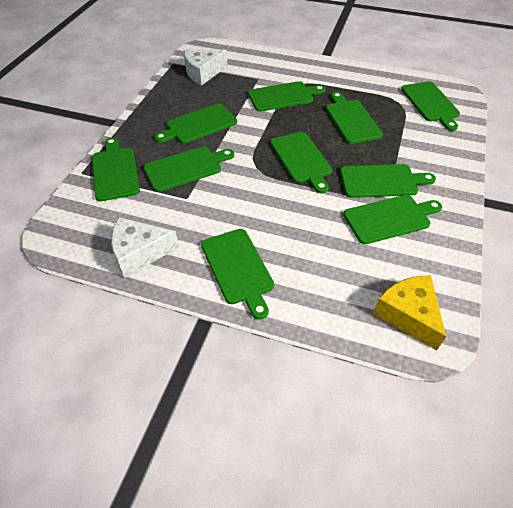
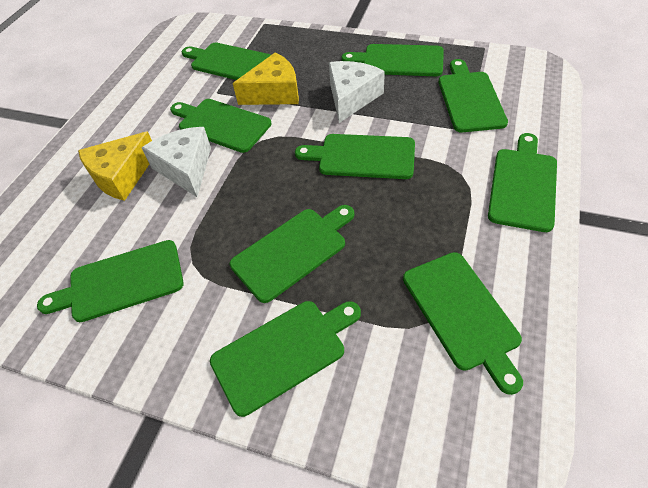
yellow cheese: [373,275,446,351] = 1 -> [78,131,152,201] [233,52,299,105] = 2

